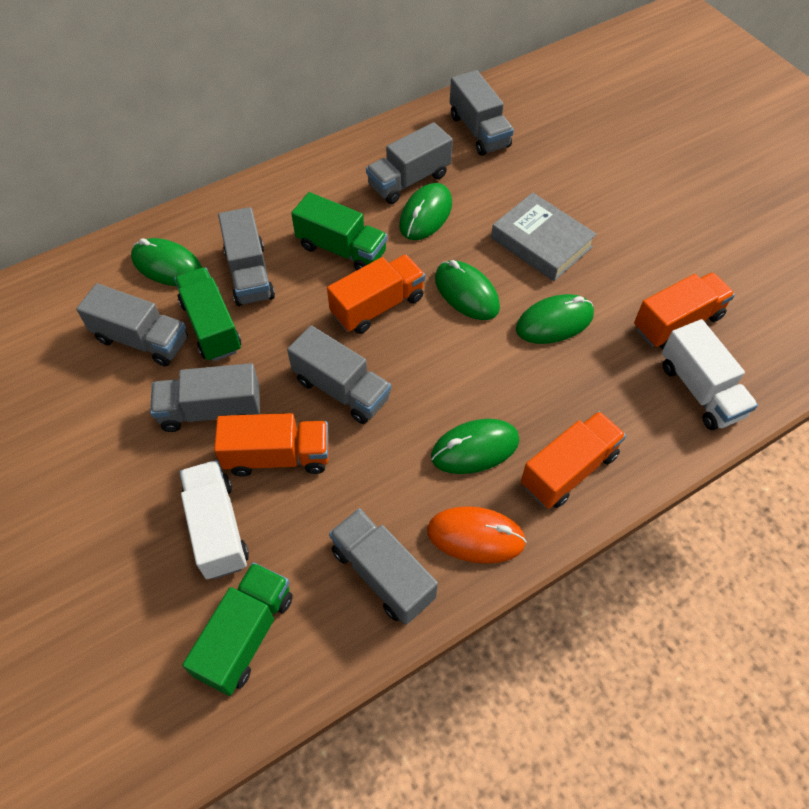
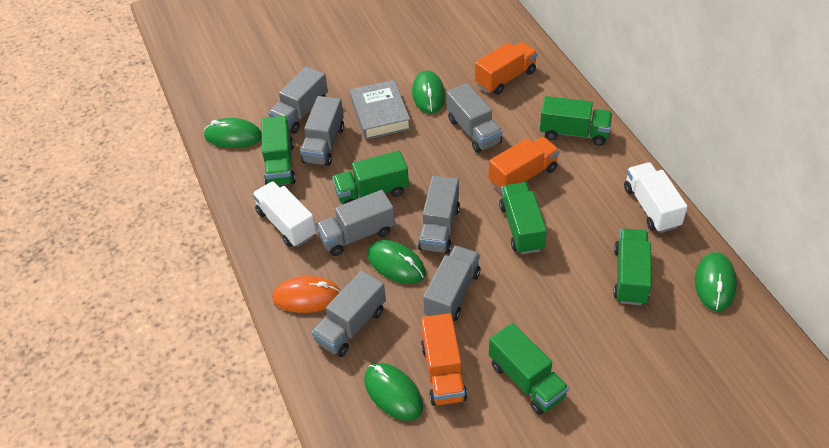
green truck: [174,267,241,362] [182,562,293,696] [291,192,387,270] = 3 -> [261,116,296,185] [332,151,409,204] [489,323,569,415] [499,182,547,254] [540,96,612,146] [613,228,652,305] = 6
orange truck: [214,413,329,477] [327,255,425,334] [521,411,626,509] [634,272,735,349] = 4 -> [421,313,467,406] [475,42,538,95] [489,137,560,193] = 3

